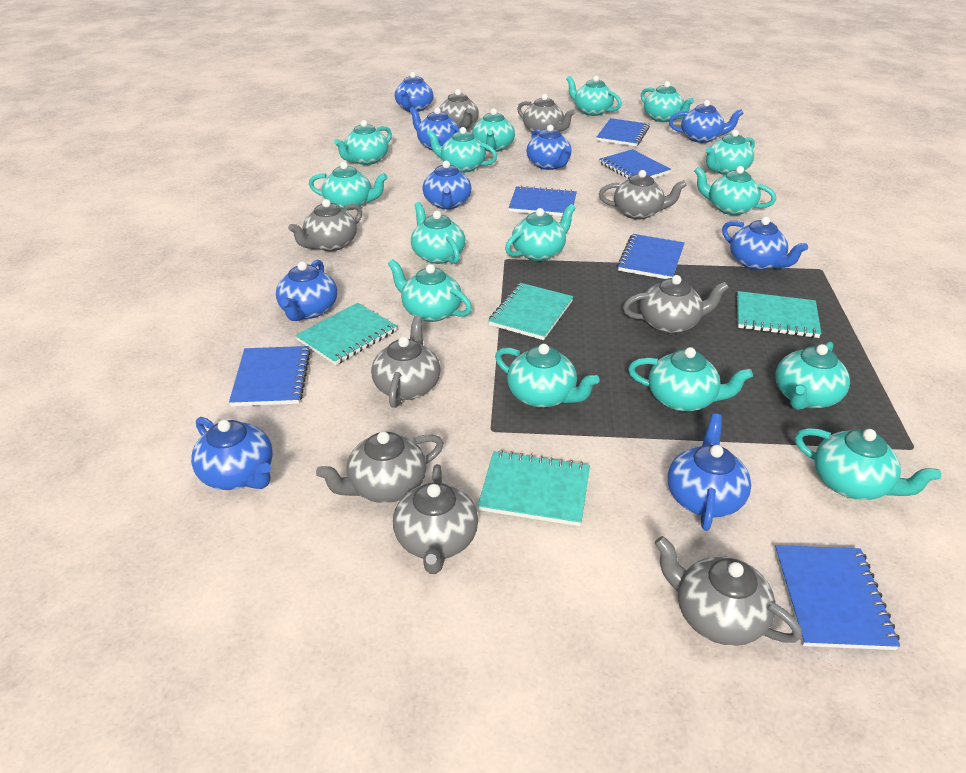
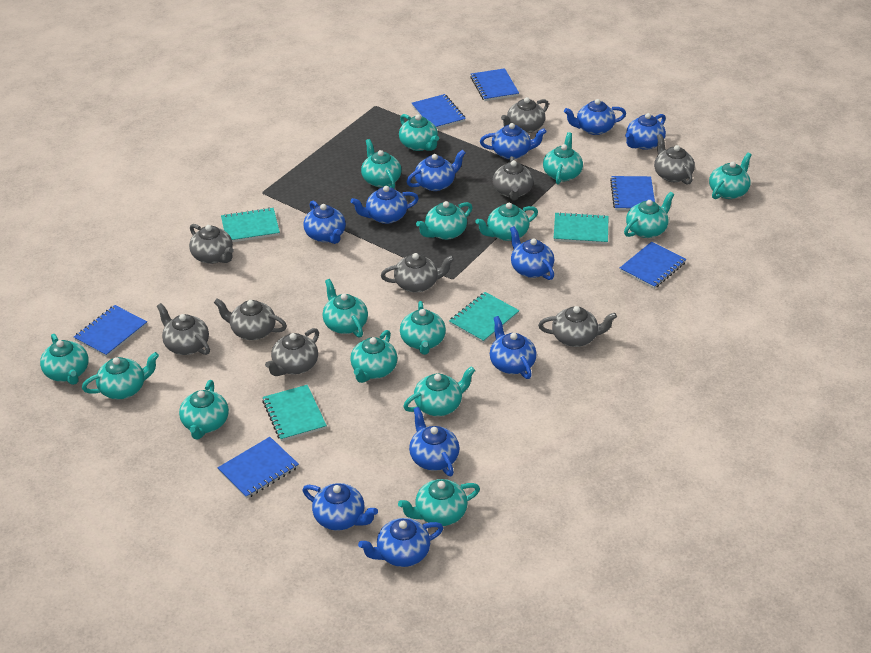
blue teapot: [191,417,273,490] [276,260,337,321] [395,72,433,112] [409,107,460,150] [422,161,472,209] [526,125,571,170] [668,413,751,531] [669,100,744,143] [722,217,808,270] = 9 -> [303,201,346,244] [303,483,378,531] [351,186,419,224] [358,518,443,567] [407,150,465,191] [409,407,460,476] [480,123,547,160] [490,316,537,379] [510,226,554,280] [564,99,626,135] [625,113,666,150] = 11

